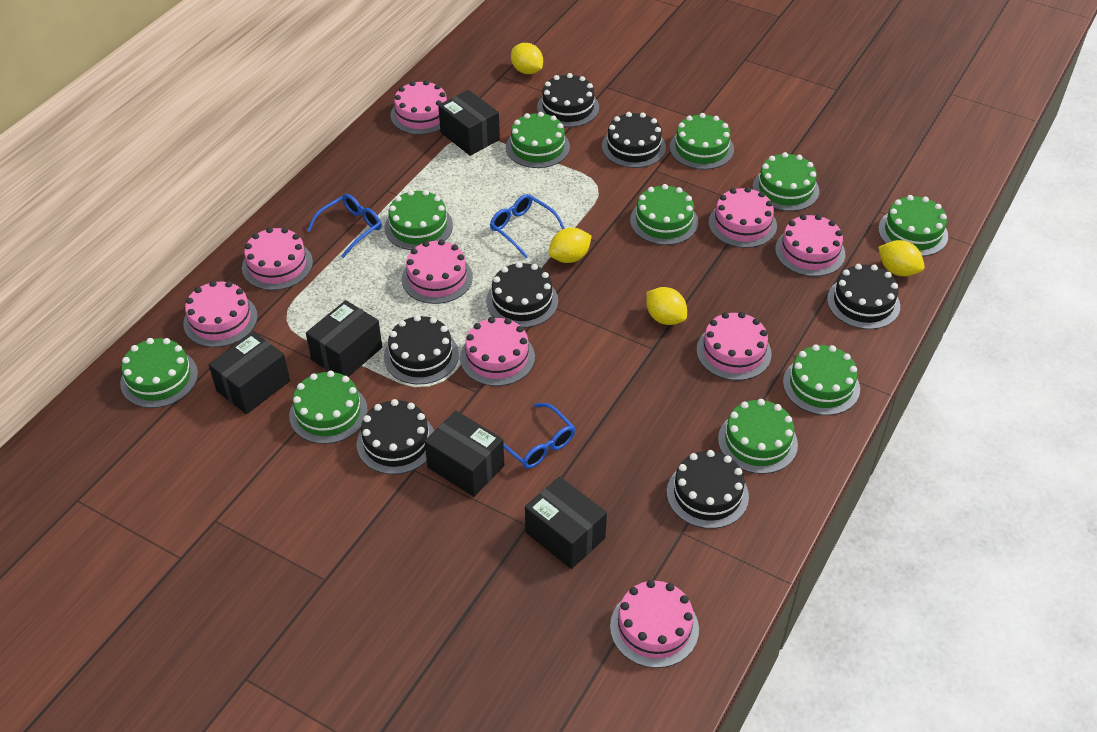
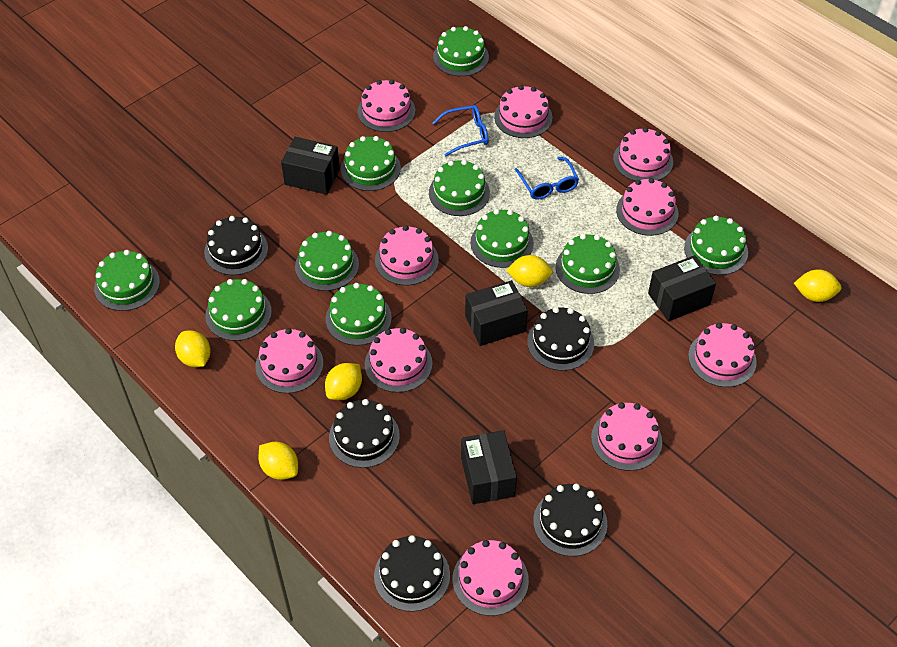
black box: [209,332,290,414] [306,300,382,377] [424,411,504,497] [438,90,500,156] [525,477,607,569] = 5 -> [281,137,340,195] [461,430,517,504] [465,280,528,346] [648,255,716,321] = 4
black cake: [357,399,434,474] [384,315,459,385] [486,262,558,328] [537,73,599,127] [602,112,666,168] [667,450,749,529] [827,264,900,329] = 7 -> [204,216,268,275] [329,399,400,468] [374,535,450,612] [527,307,594,371] [533,484,607,556] = 5
blue glasses: [307,194,382,258] [490,194,565,258] [503,403,575,469] = 3 -> [433,105,489,156] [515,157,579,200] = 2
pink cake: [183,281,258,347] [242,227,313,290] [390,80,447,135] [402,239,473,304] [460,317,535,386] [610,580,699,668] [697,312,772,380] [709,187,777,248] [775,214,845,277] = 9 -> [255,328,323,393] [357,80,415,132] [365,328,432,393] [375,225,439,285] [453,540,529,616] [494,85,553,138] [591,402,662,471] [613,127,673,181] [616,178,678,236] [688,323,757,387] = 10
yellow lemon: [511,43,543,74] [548,228,592,263] [646,287,687,325] [878,240,925,276] = 4 -> [175,330,210,367] [258,442,298,480] [325,363,362,400] [506,255,553,287] [794,269,842,302] = 5

